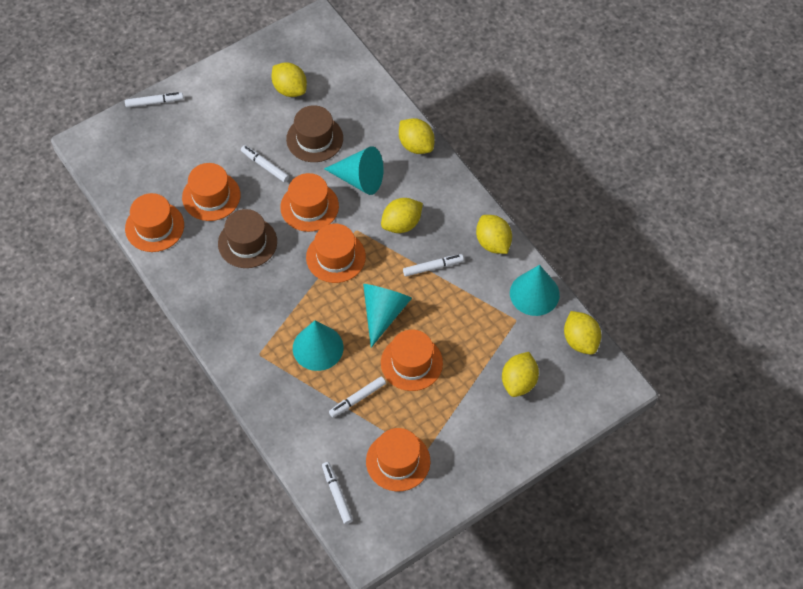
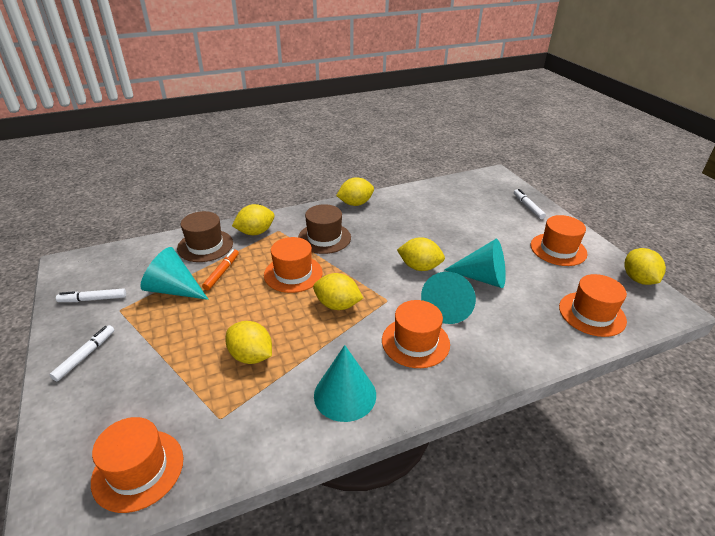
orange hat: [125,193,184,252] [182,163,240,221] [280,173,339,232] [306,224,366,283] [366,428,430,491] [381,329,443,391] = 6 -> [91,417,183,513] [264,237,323,293] [382,300,450,368] [531,215,587,266] [559,274,627,337] = 5
orange marker: none = 0 -> [202,249,239,291] = 1
white marker: [125,92,183,108] [241,145,289,182] [322,462,353,524] [329,376,386,417] [403,254,464,277] = 5 -> [50,325,114,381] [56,289,126,302] [514,189,546,219] = 3

